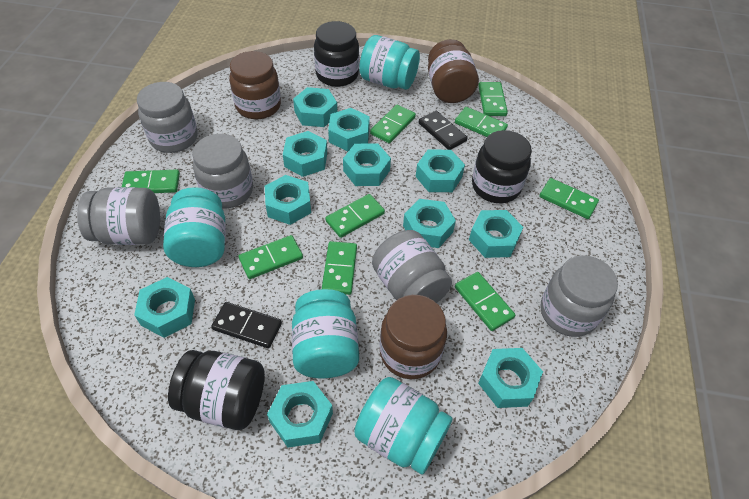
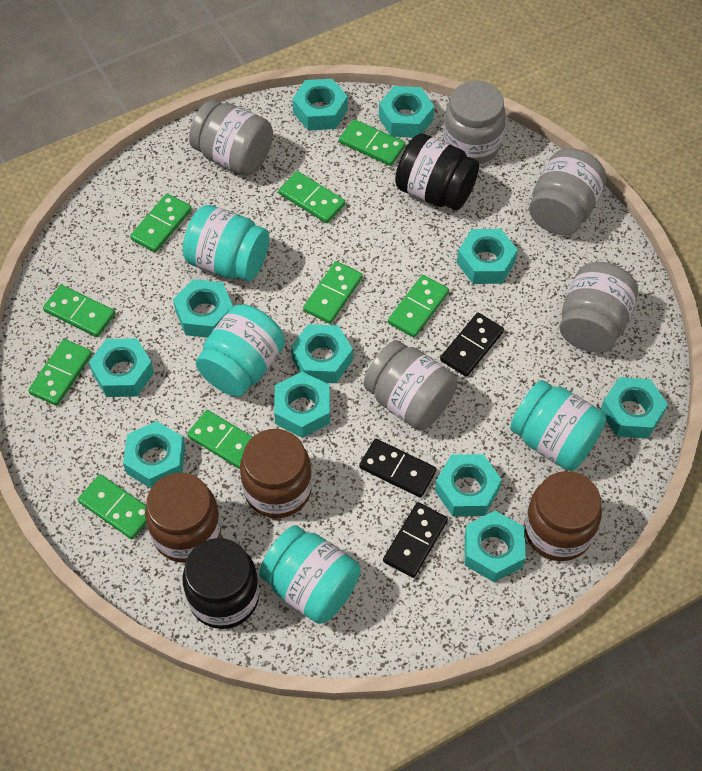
black domino: [211,302,282,348] [418,111,467,150] = 2 -> [359,439,436,498] [383,502,448,578] [440,313,504,377] = 3
black jar: [168,350,265,430] [314,21,359,87] [472,130,532,203] = 3 -> [182,538,259,629] [395,133,479,210] = 2

